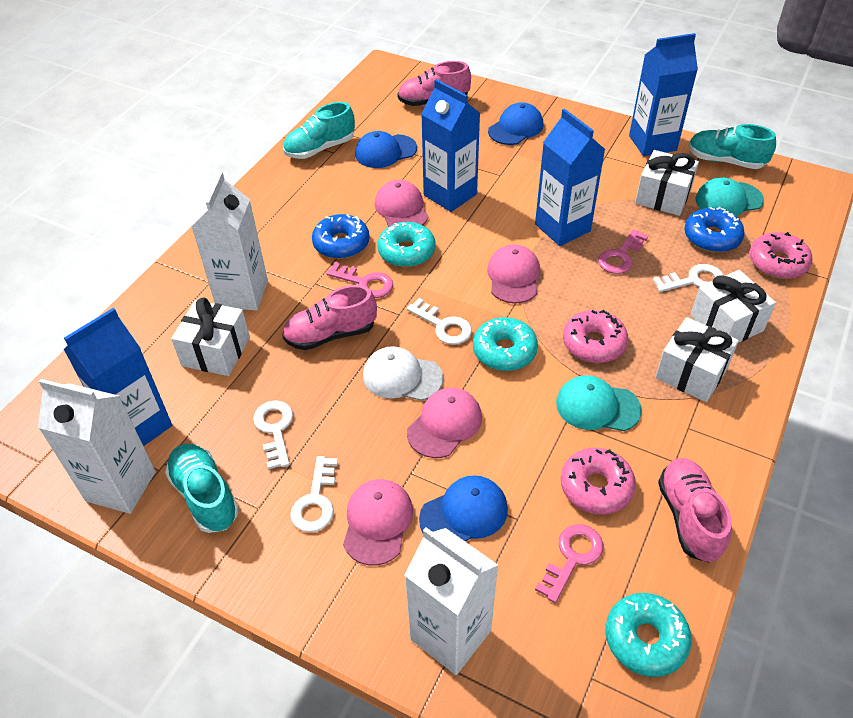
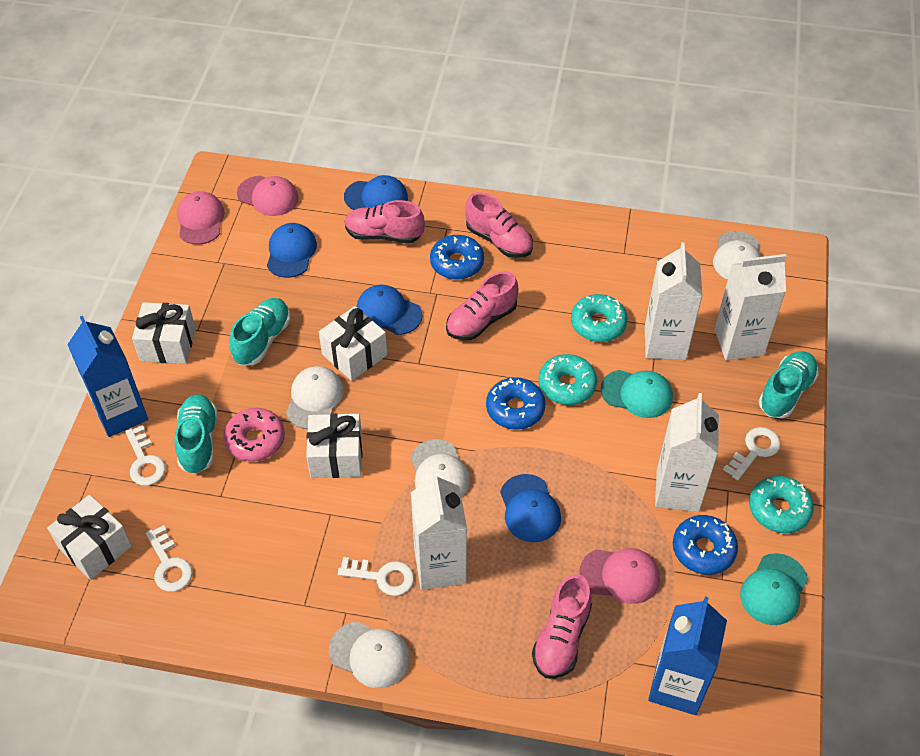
blue cap: [355,131,417,168] [419,475,508,542] [488,102,543,145] = 3 -> [267,223,317,278] [344,175,408,210] [357,285,422,335] [500,474,561,542] = 4
blue carton: [64,308,172,446] [421,79,480,212] [535,109,605,246] [629,33,698,156] = 4 -> [67,316,148,437] [648,596,727,715] = 2
blue donut: [312,214,370,259] [684,207,745,253] = 2 -> [430,235,484,280] [486,377,545,430] [673,515,738,575] = 3
pink cap: [343,479,413,566] [374,180,429,227] [407,388,482,458] [487,244,540,304] = 4 -> [177,191,225,245] [237,176,299,216] [580,548,660,604] = 3
pink donut: [561,448,636,515] [563,310,628,363] [749,232,812,279] = 3 -> [224,408,285,462] = 1
pink key: [326,262,393,298] [535,524,604,603] [598,229,648,274] = 3 -> none = 0
pink shoe: [282,285,377,350] [397,61,471,106] [658,458,732,563] = 3 -> [345,200,425,243] [446,271,518,340] [465,192,533,258] [532,574,592,679] = 4
white cap: [363,346,443,401] = 1 -> [286,366,344,429] [329,621,410,688] [411,439,470,498] [713,231,761,280] = 4
white carton: [38,379,156,514] [191,172,268,311] [404,527,498,675] = 3 -> [411,471,467,590] [644,242,703,360] [655,393,719,512] [714,254,786,360] = 4

